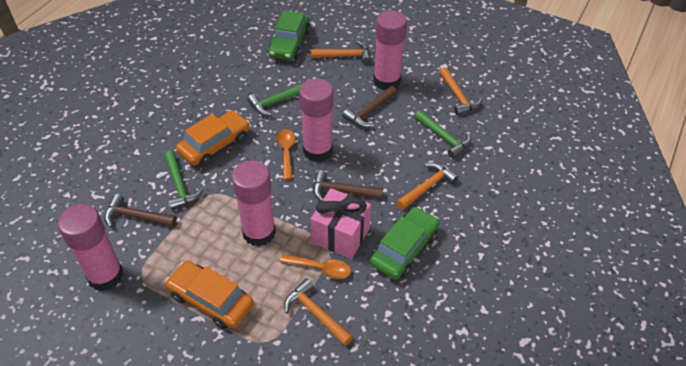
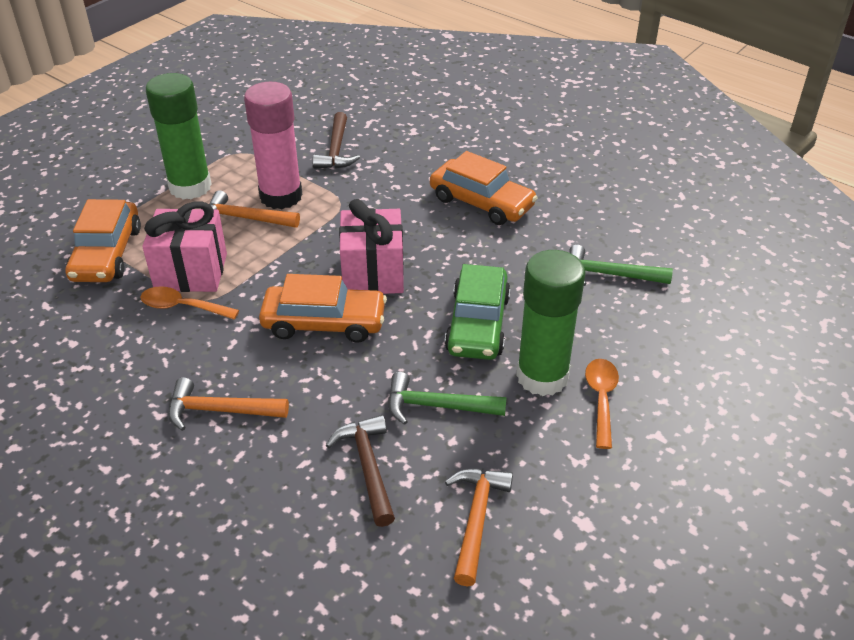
brown hammer: [104,194,177,228] [313,170,383,201] [342,86,397,128] = 3 -> [313,112,360,169] [326,415,395,527] = 2
green car: [268,10,310,60] [370,207,440,280] = 2 -> [445,264,511,360] = 1
green glue stick: none = 0 -> [146,73,212,200] [516,250,586,396] = 2
green hammer: [164,151,203,210] [247,83,303,116] [414,110,471,158] = 3 -> [388,372,507,425] [569,245,673,286] = 2
orange car: [165,261,254,329] [176,110,250,166] = 2 -> [66,199,141,282] [259,274,387,343] [430,151,538,225] = 3
orange hammer: [284,278,353,346] [311,41,370,64] [396,163,459,210] [439,67,482,115] = 4 -> [168,378,289,431] [209,190,300,228] [445,469,513,587] = 3
pink gift: [311,188,371,259] = 1 -> [142,201,227,292] [339,199,404,294] = 2
pink glue stick: [58,204,124,291] [232,161,276,247] [299,78,333,162] [373,10,407,90] = 4 -> [244,82,302,209] = 1

